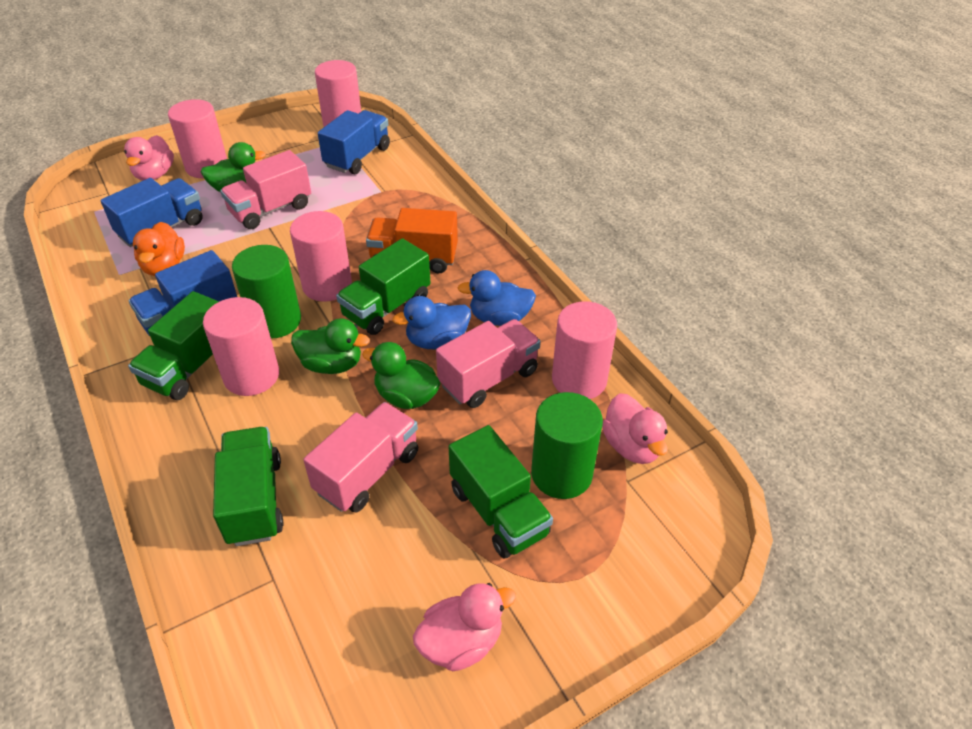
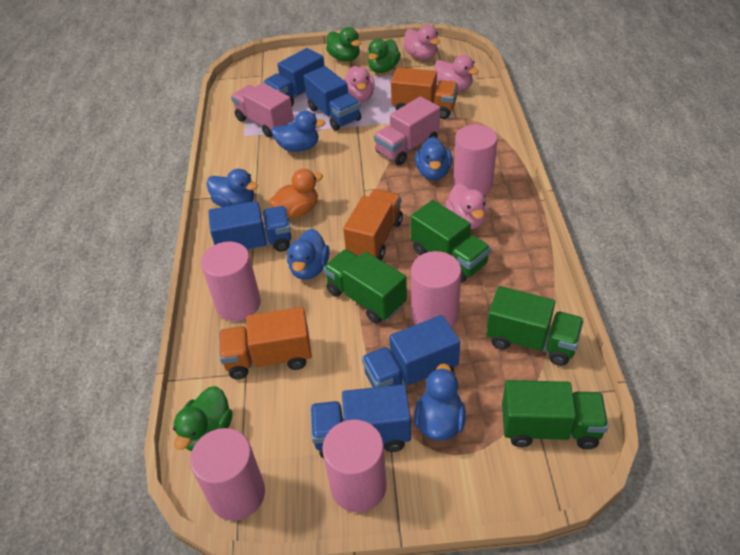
blue duck: [392,296,471,349] [458,270,536,326] = 2 -> [206,169,258,207] [271,111,325,152] [287,229,330,280] [414,363,466,440] [415,137,452,180] = 5
blue truck: [101,178,203,247] [129,250,237,336] [318,110,390,174] = 3 -> [208,201,291,252] [263,48,324,106] [304,66,361,131] [310,384,411,458] [362,315,460,388] = 5
green cylinder: [232,245,301,339] [531,392,603,499] = 2 -> none = 0
orange truck: [366,208,458,273] = 1 -> [219,307,312,379] [343,189,403,260] [391,67,458,119] = 3
pink duck: [124,135,174,180] [413,583,516,671] [602,393,668,464] = 3 -> [343,66,375,102] [403,25,440,60] [434,55,479,91] [445,183,487,229] = 4
pink truck: [220,150,311,229] [303,402,418,513] [436,319,541,408] = 3 -> [231,83,294,137] [374,96,440,165] = 2

